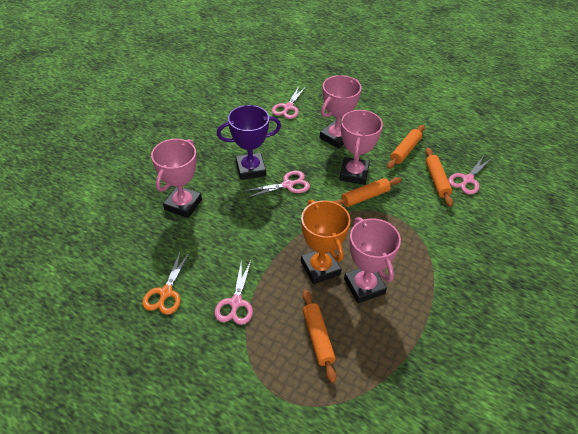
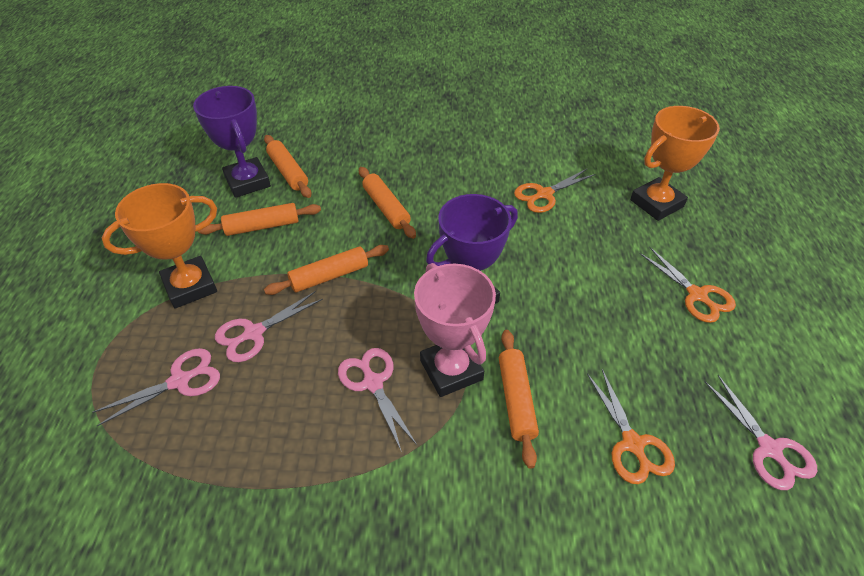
orange rolling pin: [303,290,336,383] [332,177,401,207] [387,125,425,169] [425,148,453,207] = 4 -> [198,203,321,236] [264,135,311,198] [264,245,389,295] [359,167,416,239] [499,330,539,469] = 5
orange scissors: [142,250,190,315] = 1 -> [514,169,595,213] [587,369,675,484] [639,247,736,323] = 3
orange trophy: [301,200,351,284] = 1 -> [102,183,217,309] [630,106,720,221] = 2
pink trophy: [151,139,202,218] [320,75,361,149] [339,110,383,185] [344,217,401,303] = 4 -> [414,263,496,397] = 1
purple trophy: [217,105,281,180] = 1 -> [193,86,271,198] [426,194,518,304] = 2

